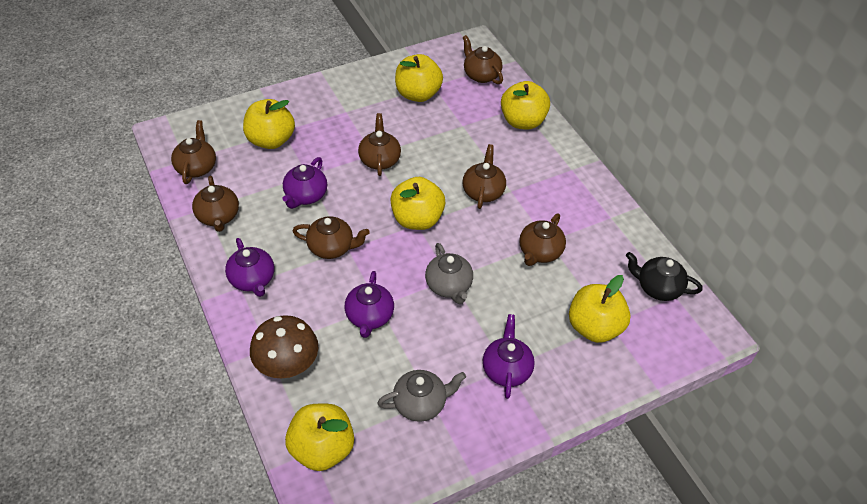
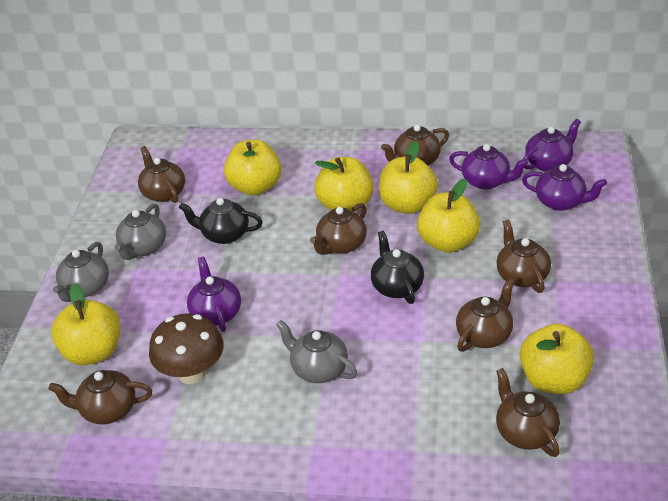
black teapot: [626,252,703,301] = 1 -> [179,198,263,244] [371,231,424,304] = 2
grey teapot: [377,370,466,422] [425,243,473,304] = 2 -> [53,242,109,302] [115,204,166,260] [276,320,357,383] = 3

